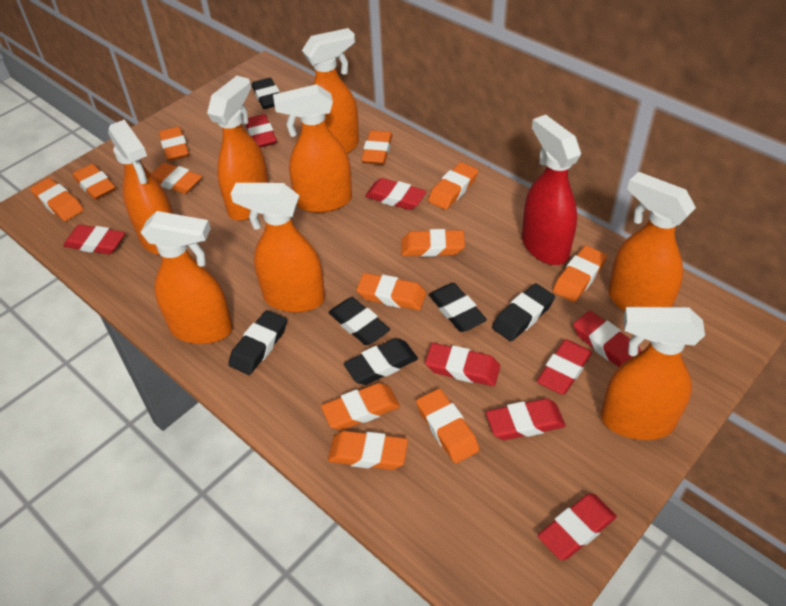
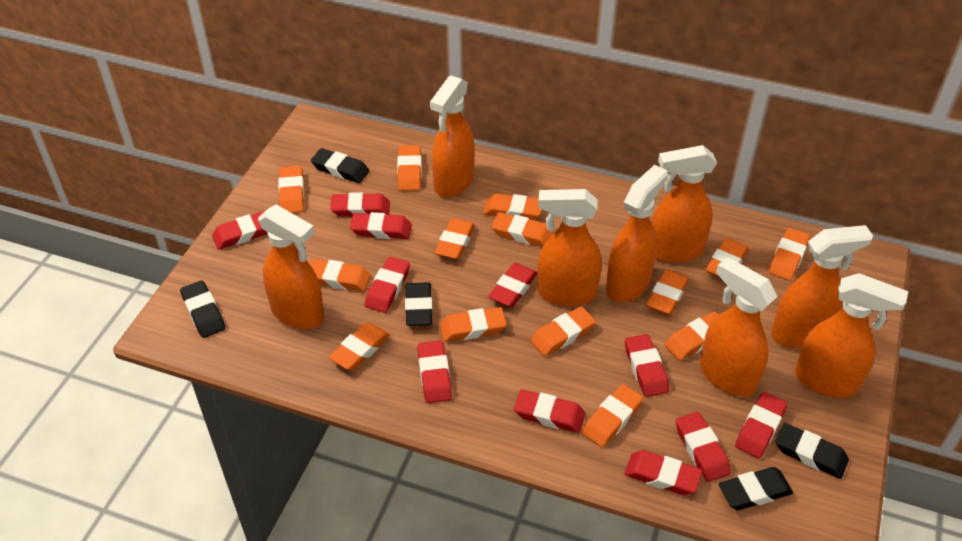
black eraser: [228,310,287,375] [252,78,280,109] [329,297,390,345] [344,338,418,385] [429,283,487,332] [492,283,555,341] = 6 -> [180,281,225,338] [311,148,369,183] [405,282,432,326] [719,467,793,510] [776,423,849,479] = 5
orange eraser: [31,178,84,221] [73,164,115,200] [151,162,202,194] [159,126,189,161] [321,383,400,430] [328,431,408,470] [356,273,426,310] [361,130,393,165] [401,229,465,257] [416,389,480,464] [428,162,478,210] [553,245,607,302] = 12 -> [278,166,304,213] [309,259,371,291] [329,322,390,370] [397,145,422,191] [435,218,475,260] [440,307,507,342] [483,193,542,220] [492,212,553,247] [531,306,596,356] [582,384,643,447] [647,270,689,315] [665,311,719,361] [705,238,749,278] [768,228,810,281] = 14
red eraser: [63,225,125,255] [246,114,277,148] [365,178,427,210] [425,343,500,386] [486,398,565,440] [537,339,592,394] [538,494,617,560] [573,311,641,367] = 8 -> [212,211,268,249] [330,192,390,217] [350,212,412,239] [365,257,410,313] [417,340,452,403] [488,263,537,307] [514,389,585,433] [625,334,669,397] [625,450,702,495] [676,412,731,482] [735,392,787,458] = 11
red spray bottle: [522,115,581,265] = 1 -> none = 0

